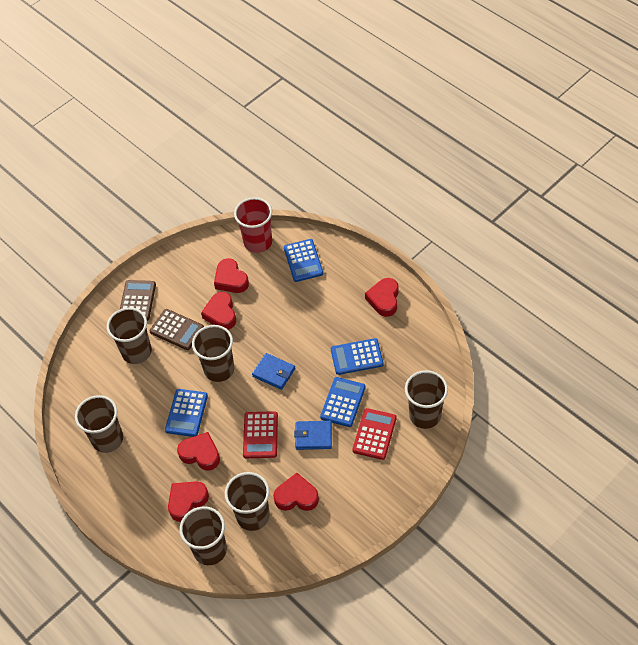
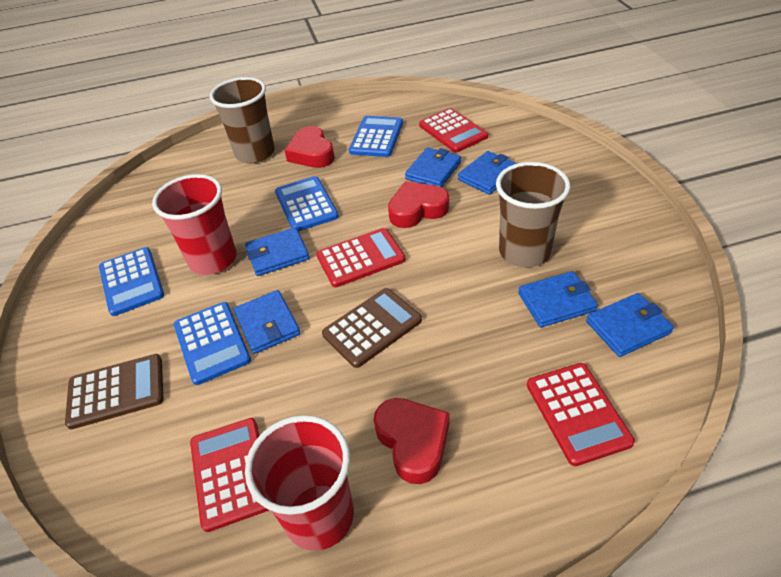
blue wallet: [252,353,295,390] [294,421,332,450] = 2 -> [234,290,300,354] [245,227,309,276] [405,147,461,187] [458,151,517,195] [518,271,598,327] [586,293,674,357] = 6
brown cup: [75,395,123,453] [107,307,152,364] [179,506,227,565] [192,325,235,382] [225,472,270,531] [405,370,448,429] = 6 -> [210,77,275,163] [496,162,570,267] = 2
red calculator: [243,411,278,458] [352,408,397,460] = 2 -> [190,418,269,532] [316,228,405,287] [419,108,488,152] [527,363,635,466] = 4
red cup: [234,197,272,253] = 1 -> [152,174,237,275] [245,415,354,551] = 2
red heart: [168,481,209,522] [177,432,220,471] [201,292,236,330] [214,258,249,293] [273,473,319,511] [365,278,399,317] = 6 -> [284,126,335,168] [374,398,449,484] [388,181,449,228] = 3

